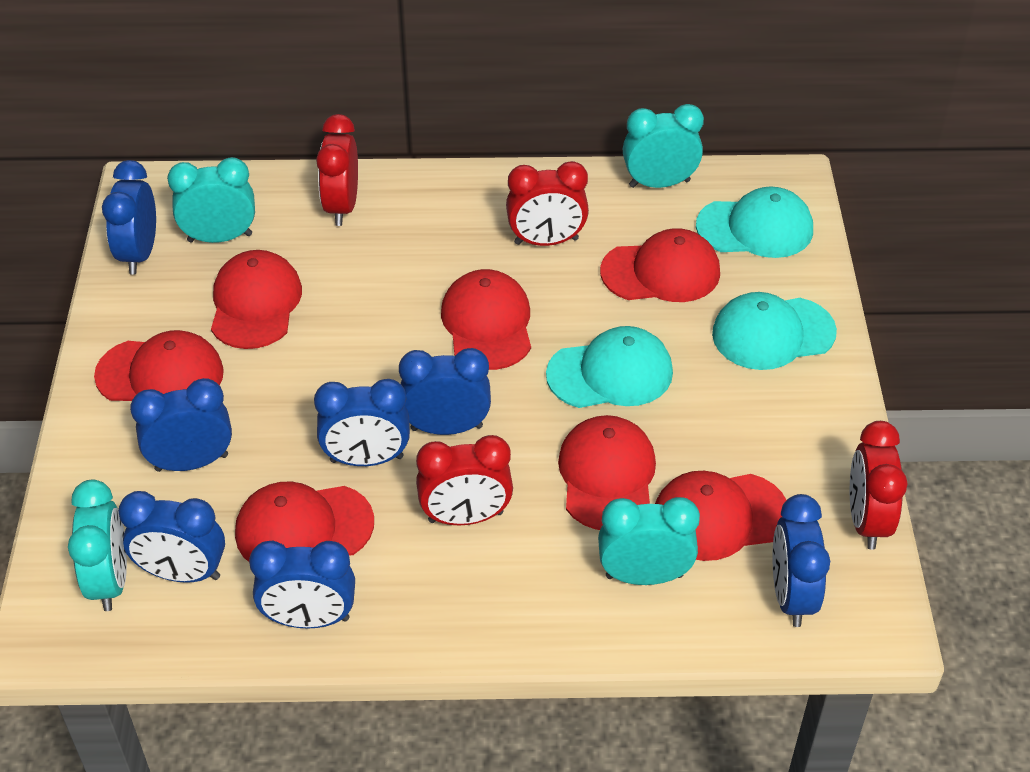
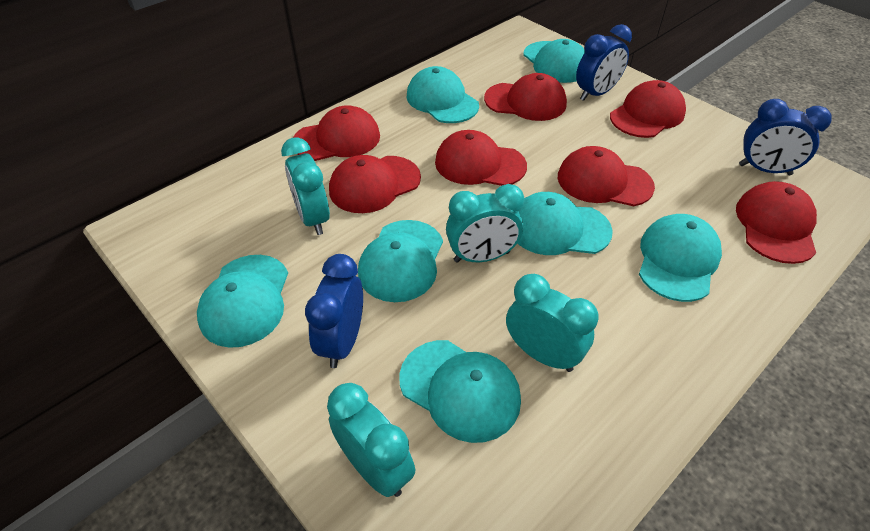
blue clock: [102,160,156,274] [118,491,225,583] [130,378,232,472] [249,541,355,629] [314,379,410,466] [399,348,491,435] [772,494,830,627] = 7 -> [305,254,363,368] [576,24,632,101] [739,99,831,175] = 3
red clock: [316,114,358,226] [416,435,513,525] [506,161,589,246] [850,421,908,550] = 4 -> none = 0
turquoise cap: [546,326,673,408] [696,186,813,258] [712,292,837,370] = 3 -> [197,255,288,348] [358,220,443,302] [399,340,521,443] [407,66,479,123] [517,192,613,255] [523,39,585,83] [639,214,722,302] = 7

